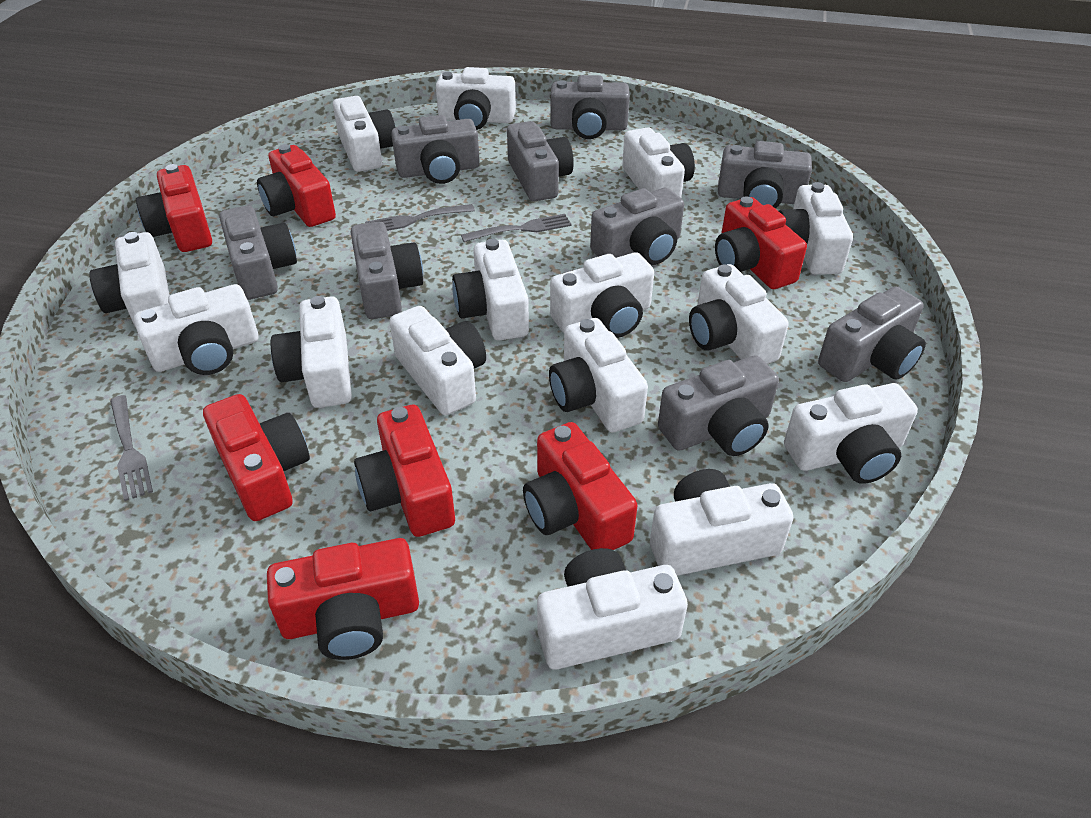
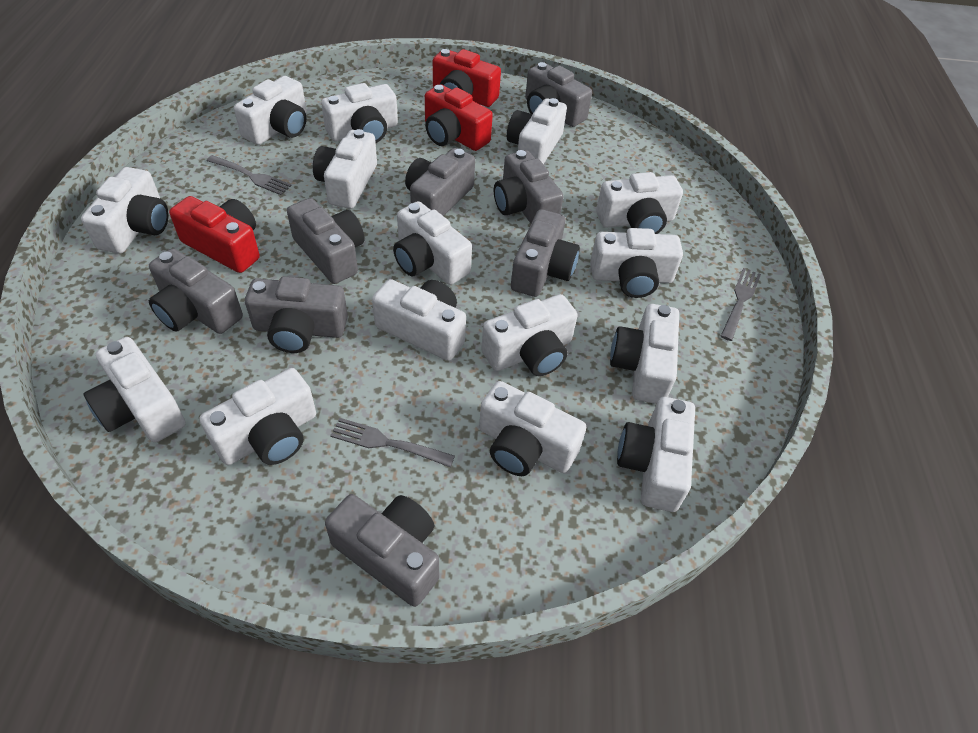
grey camera: [219,205,297,300] [351,222,423,319] [391,115,480,184] [507,121,574,202] [550,75,630,139] [590,187,684,265] [658,355,779,456] [718,141,812,209] [818,287,926,382] = 9 -> [149,248,243,334] [245,276,348,353] [287,198,365,284] [325,494,439,607] [405,148,475,216] [494,150,564,223] [511,209,580,297] [525,62,592,127] = 8
red camera: [136,164,212,252] [203,394,310,521] [257,144,336,227] [267,538,419,660] [354,405,455,537] [523,422,638,550] [715,197,807,289] = 7 -> [169,196,260,273] [425,84,493,151] [433,49,501,107] = 3

